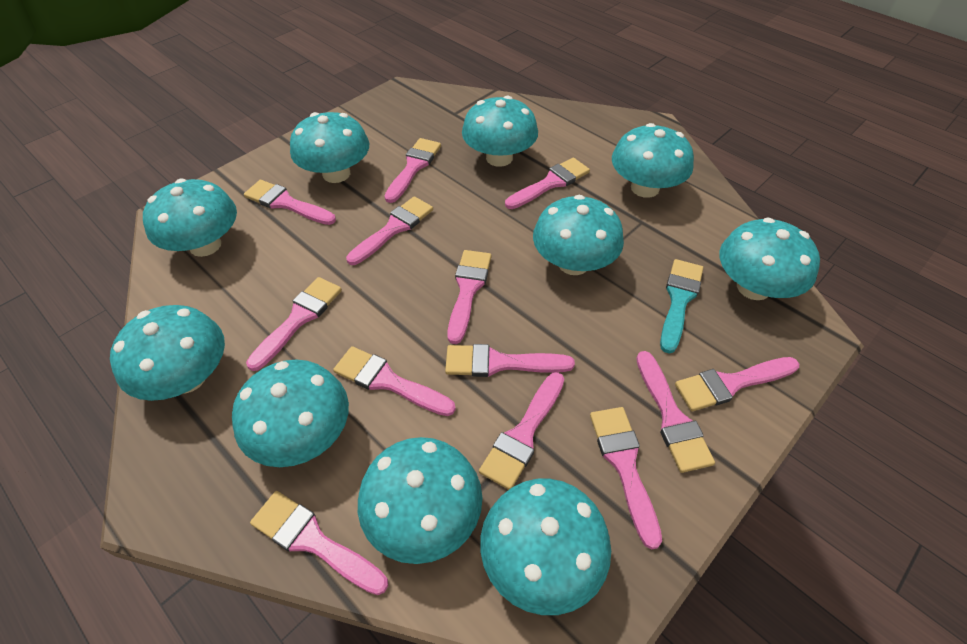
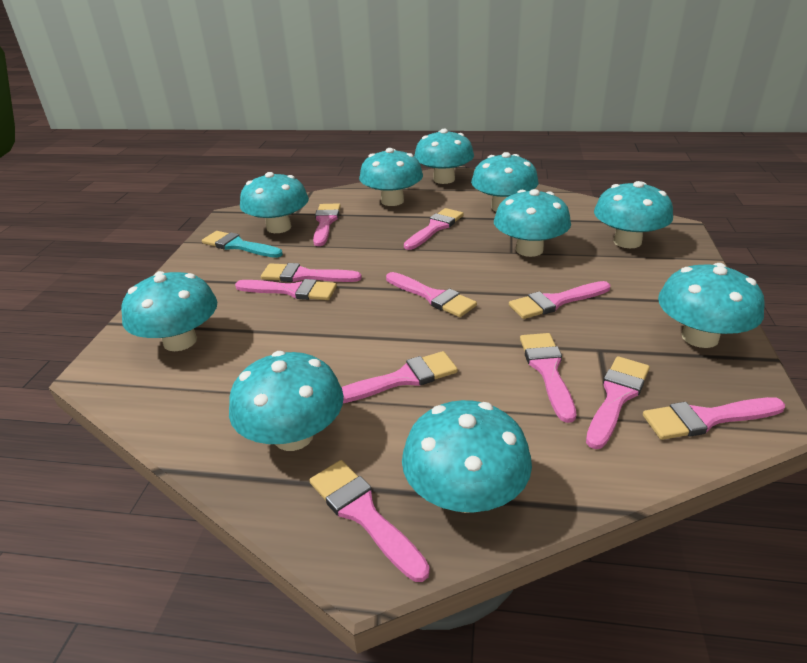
pink brush: [244,180,336,225] [246,277,342,371] [250,491,388,595] [333,346,456,416] [346,196,433,265] [384,138,441,203] [445,344,575,377] [447,250,492,344] [479,372,564,490] [505,158,590,209] [590,407,662,550] [636,351,715,473] [675,357,799,412] = 13 -> [235,279,337,300] [261,263,362,282] [310,460,430,582] [313,203,341,246] [341,351,458,403] [386,272,477,317] [404,208,464,250] [509,281,610,319] [520,333,576,423] [586,356,650,449] [643,397,785,440] = 11

